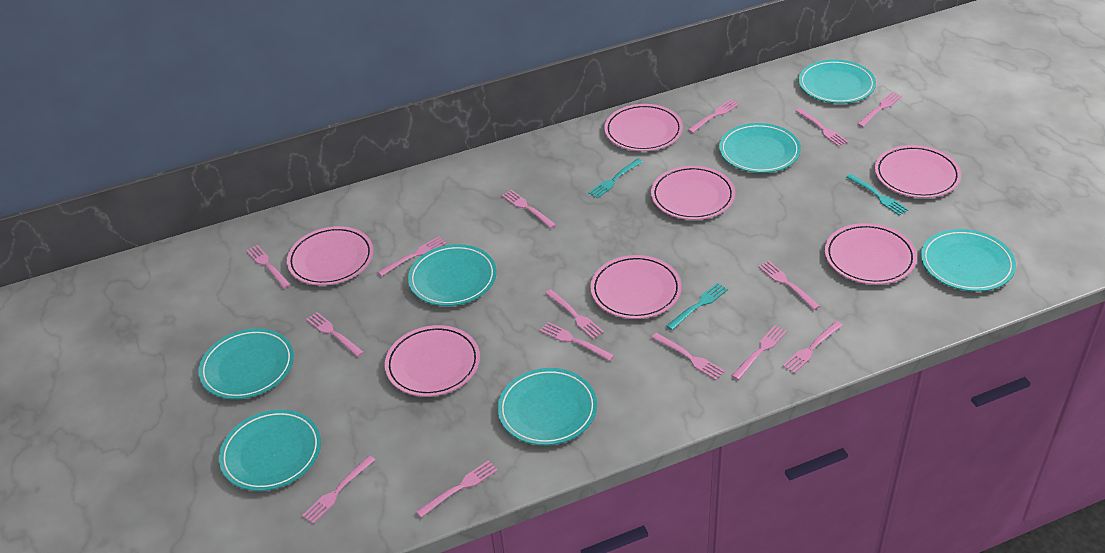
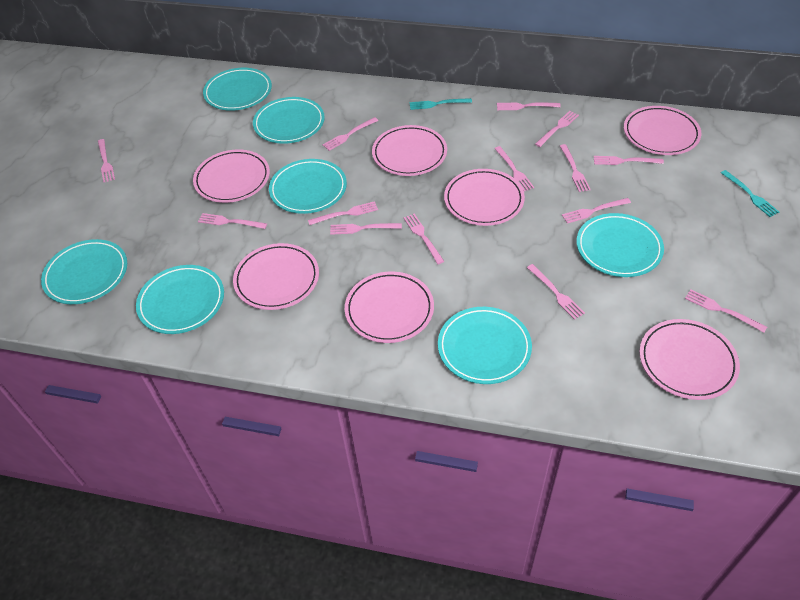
pink fork: [246,245,291,288] [302,455,375,524] [306,312,364,357] [378,237,446,276] [416,460,498,518] [502,190,556,228] [540,322,614,361] [545,289,604,339] [651,333,725,380] [688,99,739,133] [732,325,787,380] [758,261,820,310] [783,321,843,373] [796,108,848,146] [858,92,902,127] = 15 -> [98,139,115,182] [198,213,267,229] [308,201,378,225] [323,117,378,151] [330,223,402,235] [403,214,444,264] [494,146,534,191] [497,102,561,110] [527,264,585,320] [535,111,579,147] [560,144,591,192] [562,198,631,224] [594,156,664,165] [685,290,767,332] = 14
turquoise fork: [588,158,643,198] [666,283,728,330] [846,174,909,216] = 3 -> [410,98,472,110] [721,170,779,217] = 2

